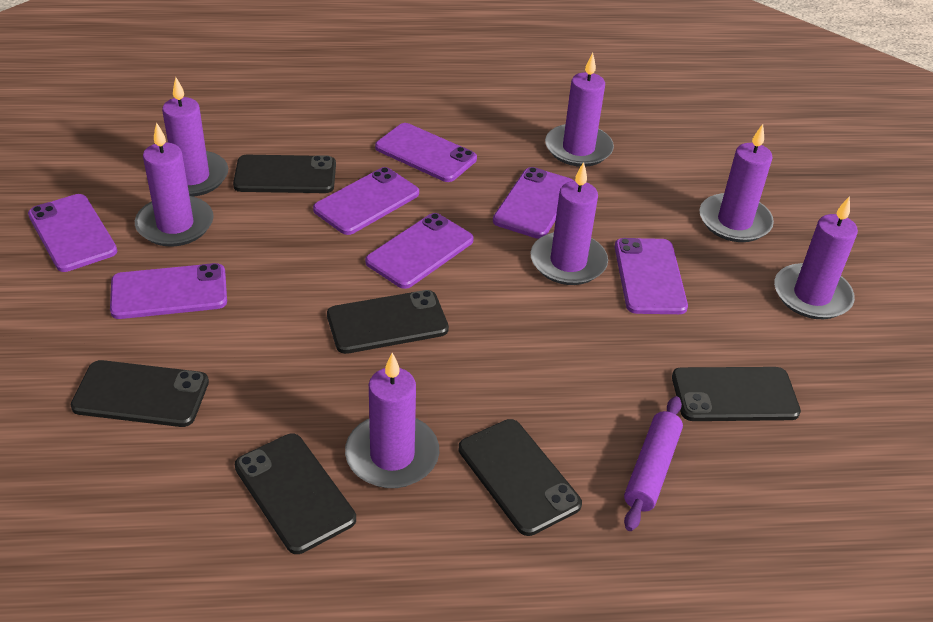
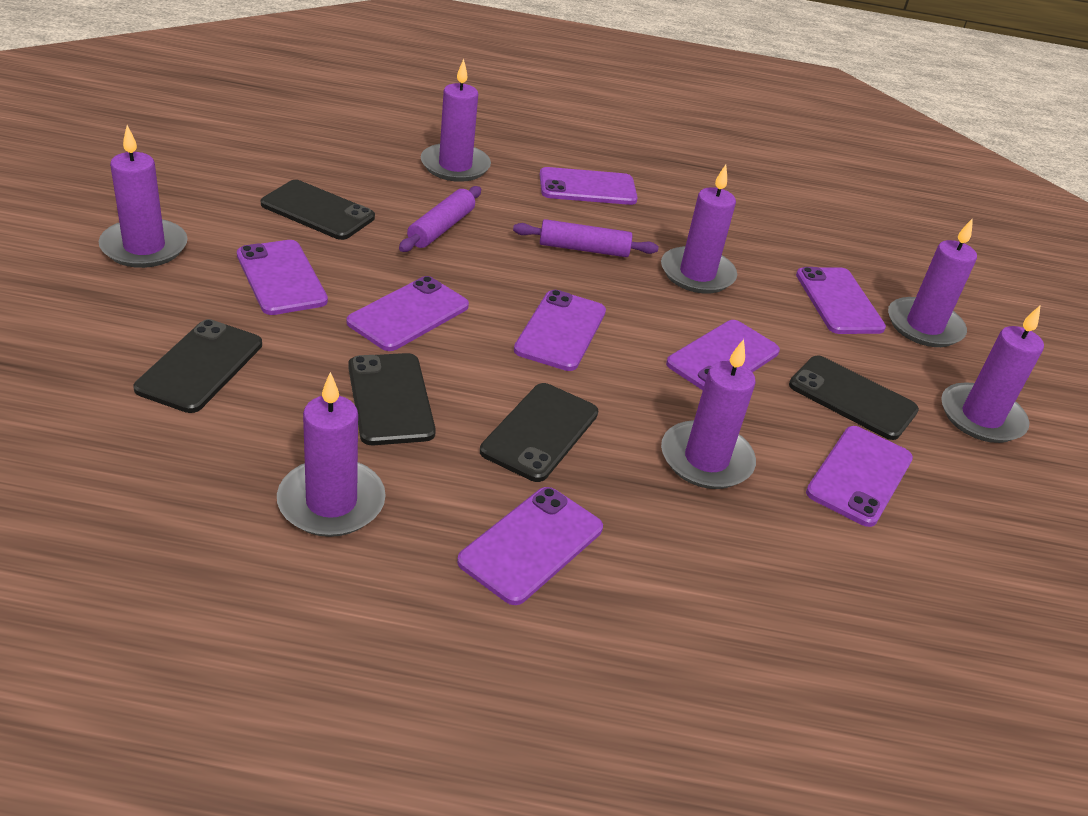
black phone: [70,360,209,427] [233,155,336,193] [235,434,356,554] [327,290,449,354] [458,419,582,536] [672,367,801,421] = 6 -> [133,319,262,413] [261,180,375,240] [348,353,436,445] [480,383,598,482] [789,356,919,440] = 5
purple phone: [28,194,117,272] [110,263,227,319] [313,167,419,235] [365,213,474,289] [375,123,477,182] [493,167,574,239] [615,238,688,314] = 7 -> [237,240,328,315] [346,276,469,351] [457,487,603,605] [514,290,606,371] [539,167,638,205] [666,320,780,390] [796,267,886,334] [806,426,913,527] = 8
purple rolling pin: [624,396,683,531] = 1 -> [399,186,481,252] [513,219,659,257] = 2

